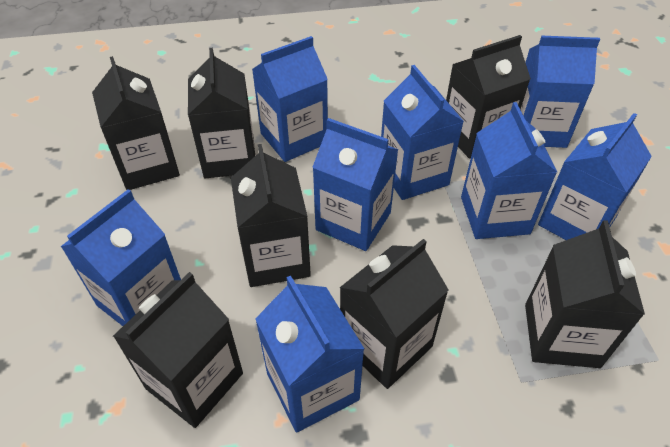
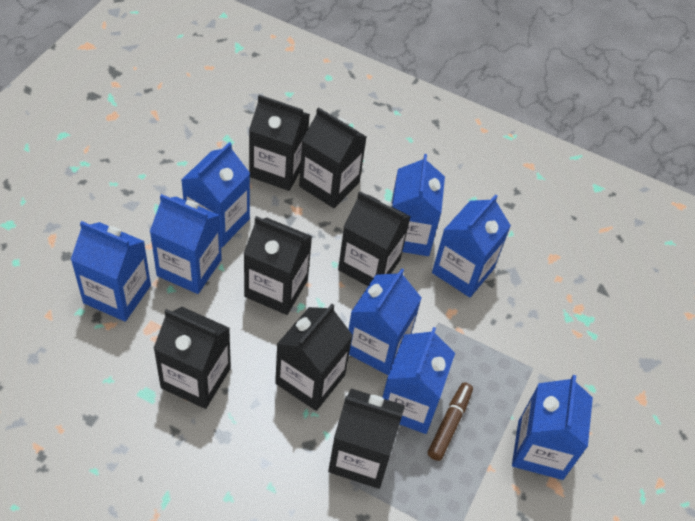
brown marker: none = 0 -> [428,382,473,461] = 1

